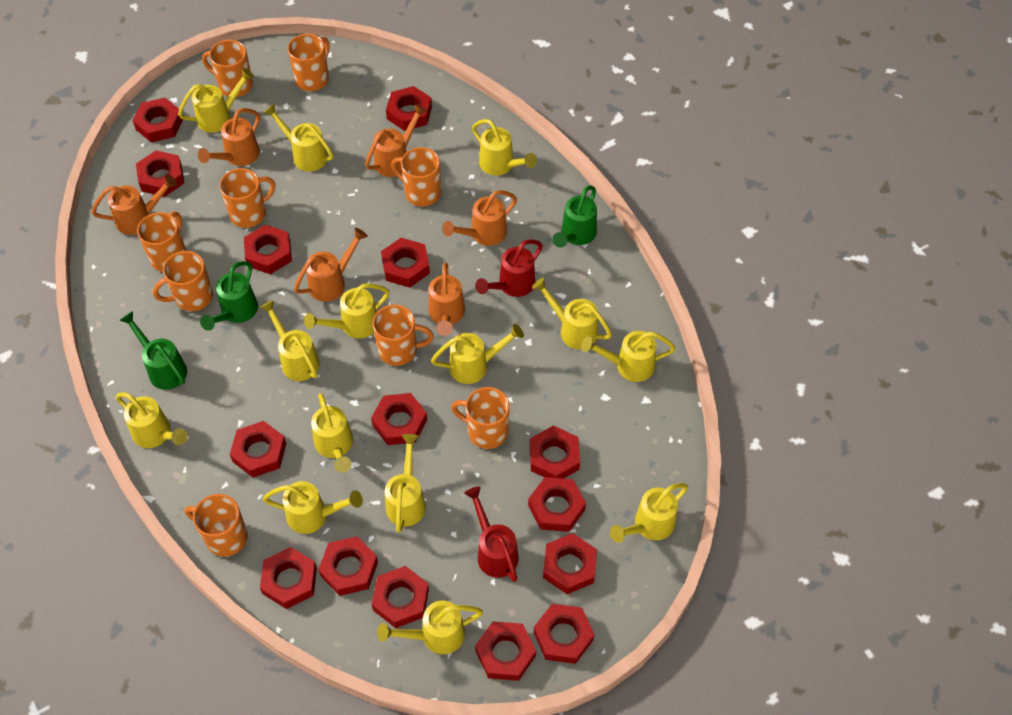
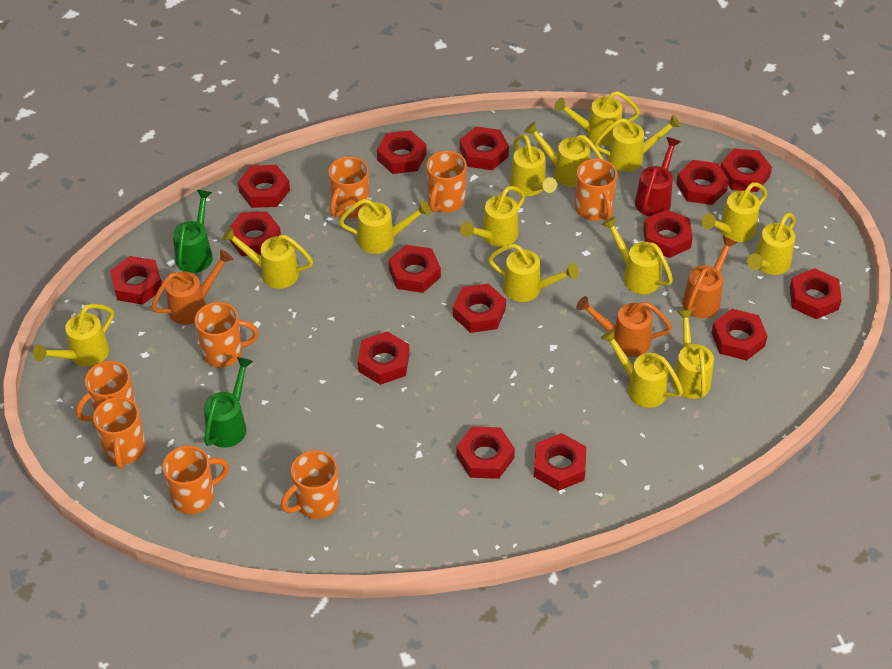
green watering can: [119,311,187,390] [200,261,258,331] [552,186,597,248] = 3 -> [173,190,213,273] [204,357,253,448] = 2
orange mug: [137,211,186,272] [153,251,213,311] [185,494,248,557] [202,40,253,97] [219,168,275,228] [288,34,330,91] [372,305,434,366] [391,147,441,207] [451,387,510,449] = 9 -> [76,361,136,422] [93,397,146,469] [163,446,229,514] [195,302,259,367] [281,450,339,519] [328,157,369,218] [426,151,467,212] [575,159,617,220] = 8
orange watering can: [92,174,177,235] [198,108,260,166] [294,228,368,302] [365,104,427,177] [428,262,465,336] [442,190,517,246] = 6 -> [151,250,233,325] [576,296,672,357] [682,236,738,318] = 3
red watering can: [464,486,519,582] [475,239,543,297] = 2 -> [635,137,681,216] = 1

